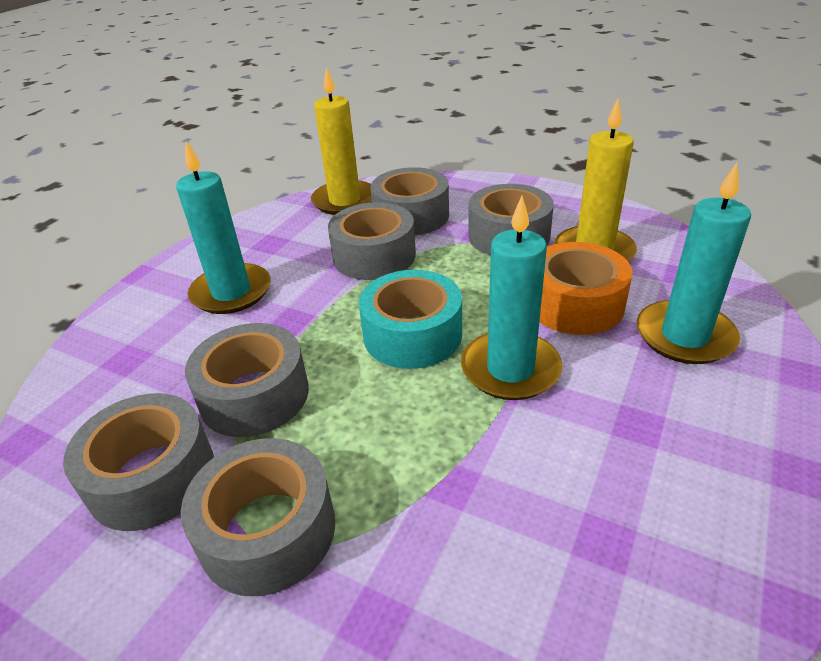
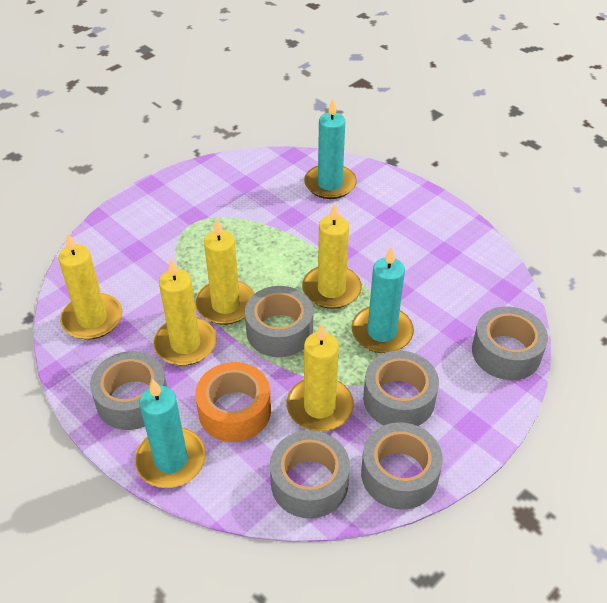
turquoise tape: [359,270,462,369] = 1 -> none = 0
yellow candle: [311,67,372,215] [554,98,637,261] = 2 -> [58,233,122,340] [153,259,217,366] [195,219,255,325] [287,324,354,431] [302,203,361,309] = 5

